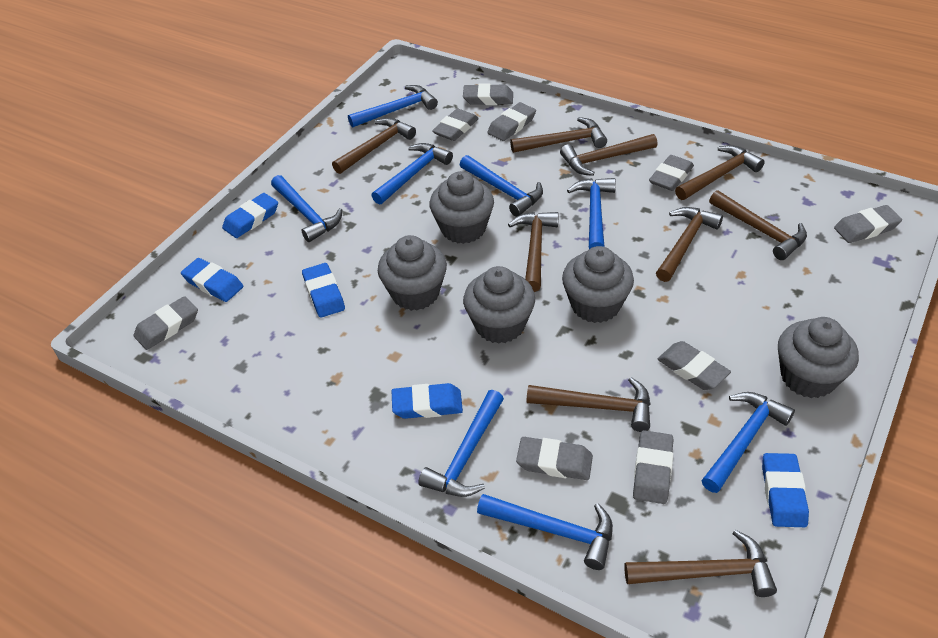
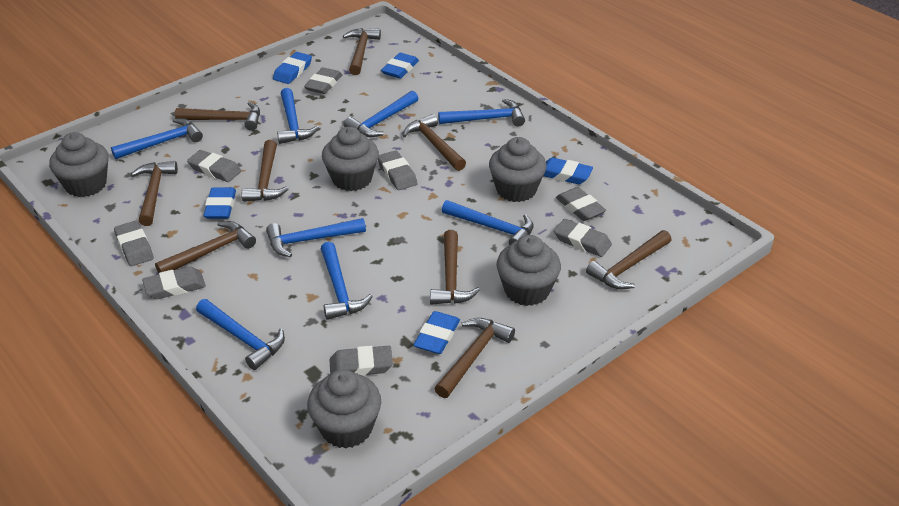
grey eraser: [134,296,198,350] [432,109,479,141] [463,83,513,105] [487,102,536,141] [516,437,593,480] [633,430,674,504] [649,155,694,191] [657,341,731,390] [834,205,902,243] = 9 -> [114,221,154,266] [142,267,206,299] [187,150,241,182] [304,67,342,94] [330,346,393,376] [378,150,418,190] [554,219,612,257] [556,187,606,221] = 8

